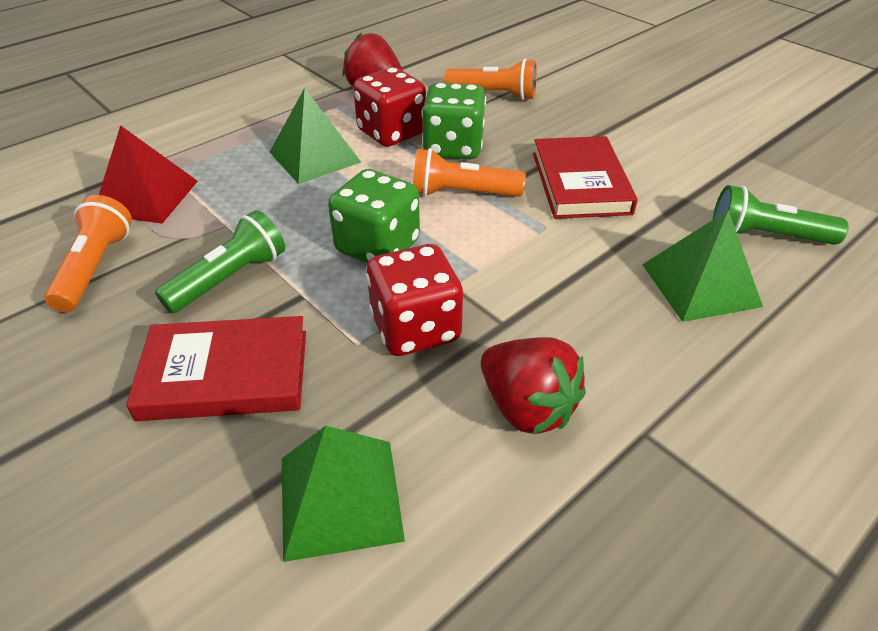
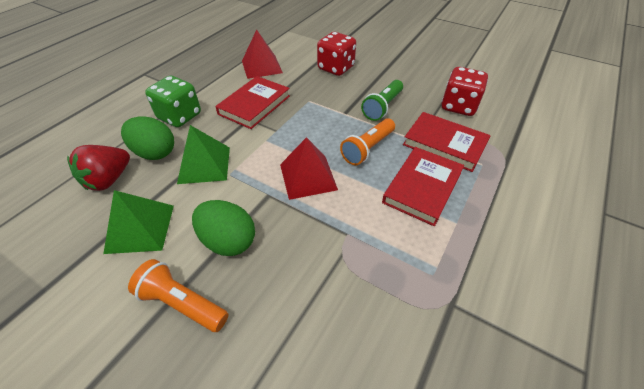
green dice: [328,169,420,264] [421,83,486,159] = 2 -> [145,76,201,127] = 1
green egg: none = 0 -> [121,116,174,160] [192,200,255,256] = 2
green flashlight: [155,210,285,313] [713,185,849,245] = 2 -> [361,80,403,121] = 1
green pyramid: [270,88,361,184] [282,426,405,562] [642,210,763,322] = 3 -> [103,190,174,254] [177,125,230,184] = 2
orange flashlight: [44,195,132,312] [413,148,526,197] [444,59,537,100] = 3 -> [128,259,228,332] [340,118,395,165] = 2
red book: [126,316,306,421] [533,136,638,219] = 2 -> [215,76,290,129] [382,147,464,226] [403,112,491,172] = 3
red pyramid: [99,125,198,224] = 1 -> [242,30,283,79] [280,137,338,200] = 2
red strawberry: [342,33,403,86] [481,337,586,434] = 2 -> [67,145,130,191] = 1

